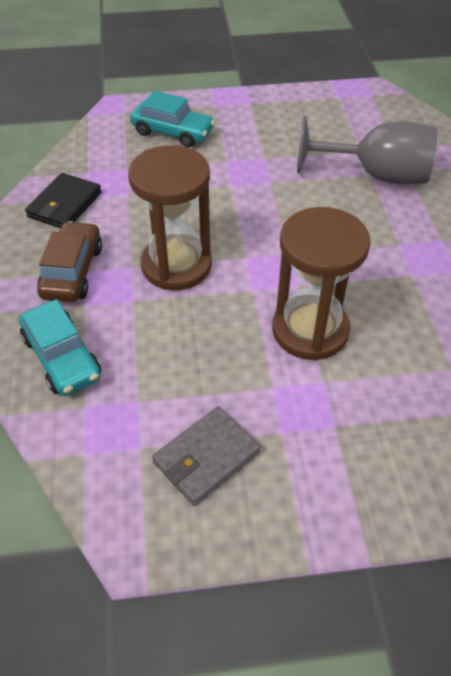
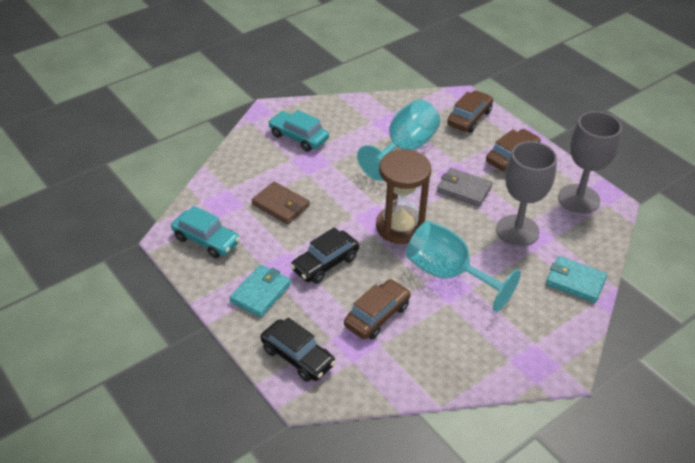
black car: none = 0 -> [260,317,336,382] [290,227,359,284] = 2
black wallet: [25,173,102,228] = 1 -> none = 0
brown car: [37,221,102,302] = 1 -> [344,279,411,340] [447,90,493,133] [486,129,541,171] = 3
brown hourglass: [128,145,212,290] [272,207,371,360] = 2 -> [376,149,431,244] = 1
brown wallet: none = 0 -> [252,182,310,224] = 1
grey goblet: [297,115,437,184] = 1 -> [496,141,557,246] [558,111,622,214] = 2
turquoise goblet: none = 0 -> [357,100,440,181] [406,221,521,312] = 2
turquoise wallet: none = 0 -> [229,265,291,318] [546,256,607,303] = 2

